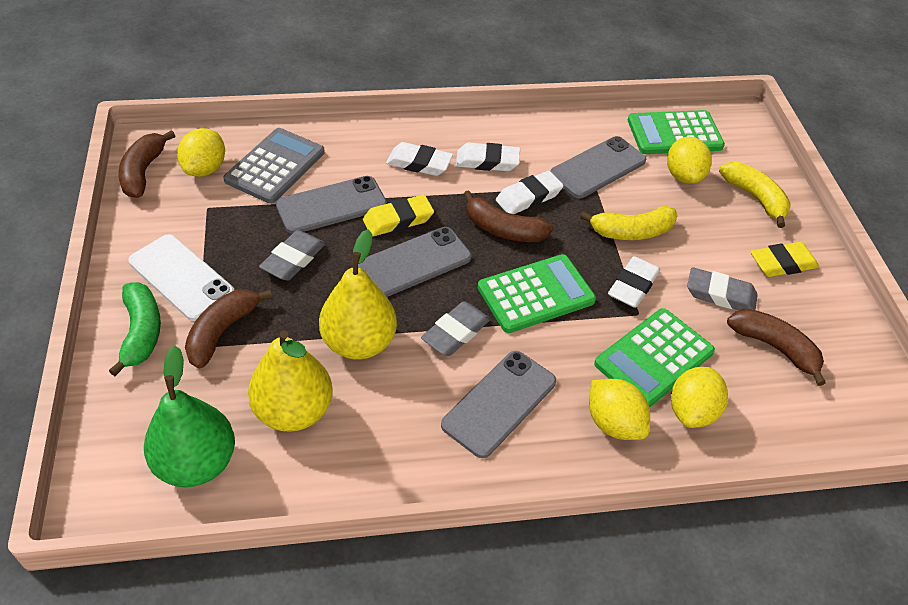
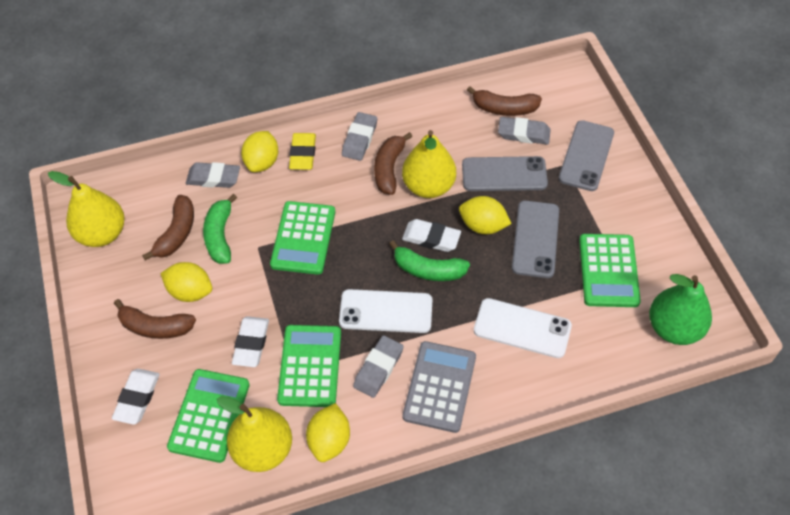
green banana: [109,282,161,376] = 1 -> [203,194,237,264] [389,240,470,281] = 2
green calculator: [478,254,596,333] [594,308,715,408] [628,110,725,154] = 3 -> [167,369,250,463] [270,201,335,275] [277,325,341,407] [579,234,641,307] = 4
grey eraser: [259,230,325,281] [421,301,491,356] [687,267,758,310] = 3 -> [186,162,240,188] [342,112,377,161] [353,335,404,398] [498,117,551,145] = 4
grey phone: [276,176,387,234] [358,227,471,297] [441,351,556,458] [550,136,646,198] = 4 -> [462,156,548,191] [512,200,559,278] [559,120,614,191] = 3
white eraser: [386,142,453,176] [456,143,520,171] [496,171,564,214] [608,256,660,308] = 4 -> [112,369,160,425] [232,316,269,367] [402,219,461,252] = 3
white phone: [128,234,234,321] = 1 -> [339,289,432,333] [474,298,572,358] = 2
yellow banana: [580,206,678,240] [719,162,791,228] = 2 -> none = 0
yellow eraser: [363,195,434,237] [751,242,819,277] = 2 -> [289,133,316,170] = 1
yellow pear: [248,330,333,432] [319,229,397,360] = 2 -> [48,171,125,247] [217,396,292,472] [402,130,456,198] = 3

